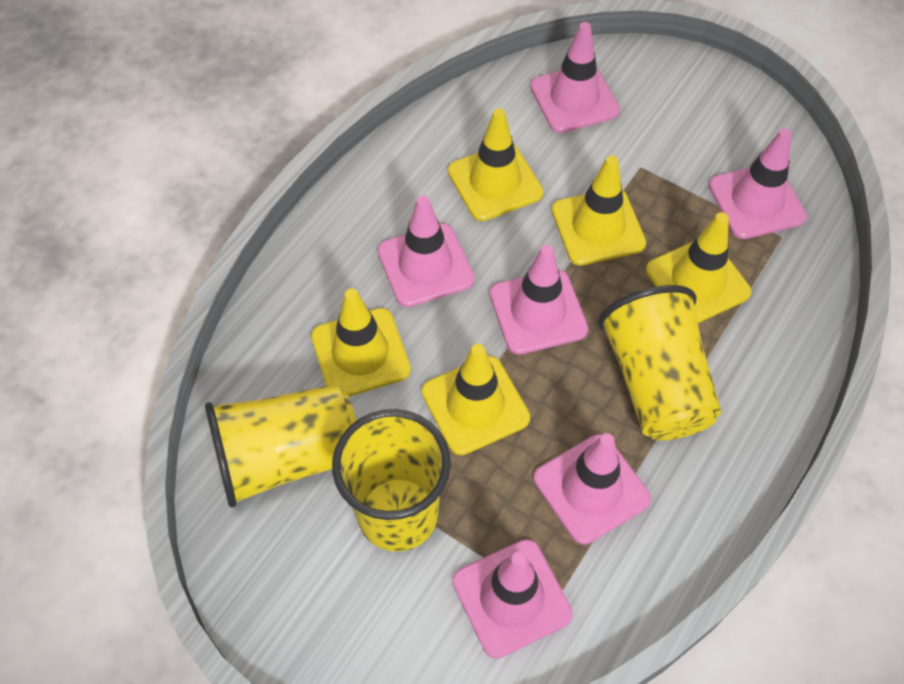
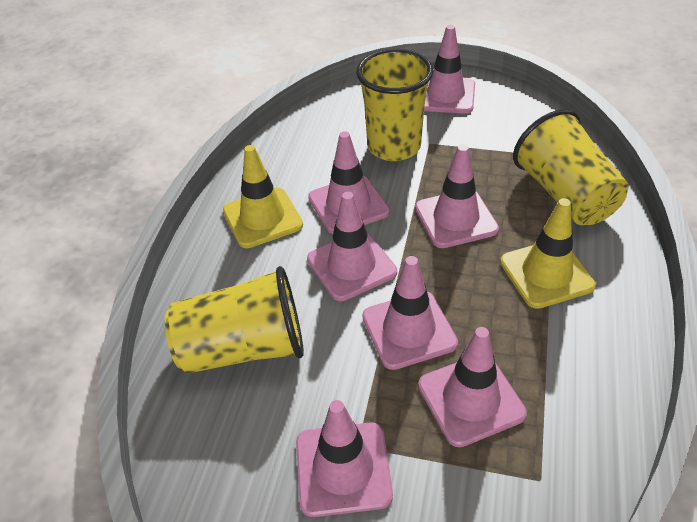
pink traffic cone: [377,196,475,307] [453,539,573,659] [490,245,588,355] [530,22,620,133] [534,433,651,544] [709,128,807,239] = 6 -> [296,400,393,517] [307,192,397,301] [308,131,390,234] [362,256,458,370] [415,144,499,248] [418,327,527,447] [424,25,475,114] = 7
yellow traffic cone: [311,289,411,396] [422,344,530,455] [448,109,543,221] [552,155,646,265] [646,212,751,323] = 5 -> [223,145,303,248] [500,198,596,309] = 2

